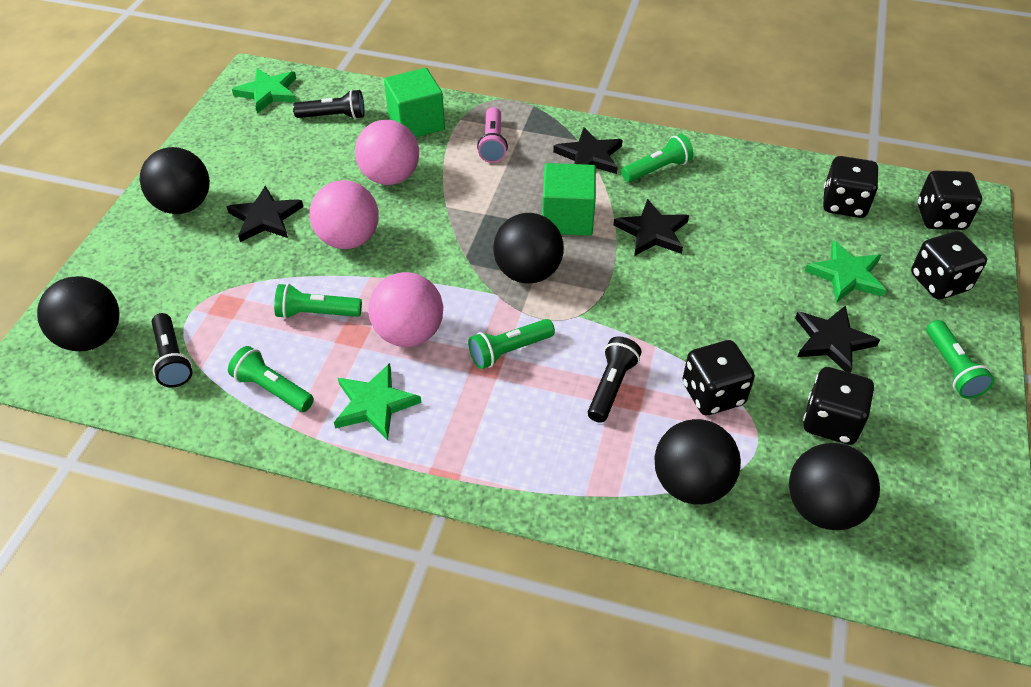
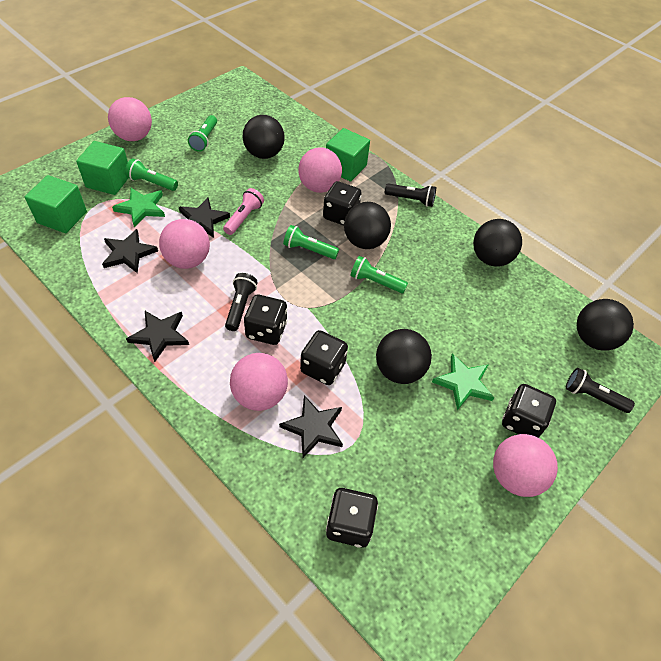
green cube: [384,68,445,137] [542,163,596,236] = 2 -> [25,175,87,233] [76,141,128,195] [326,128,370,182] = 3
green flashlight: [228,346,314,412] [274,284,362,319] [468,319,555,369] [621,134,694,182] [926,320,994,399] = 5 -> [125,158,178,191] [188,115,217,152] [283,225,339,259] [350,256,408,293] = 4
green star: [232,68,297,113] [334,363,421,440] [805,240,886,303] = 3 -> [112,188,165,227] [432,353,494,410] = 2
pink ball: [309,180,379,249] [355,120,419,185] [368,272,443,347] = 3 -> [108,97,152,141] [159,219,210,269] [230,353,288,411] [298,147,342,193] [493,434,558,497] = 5

